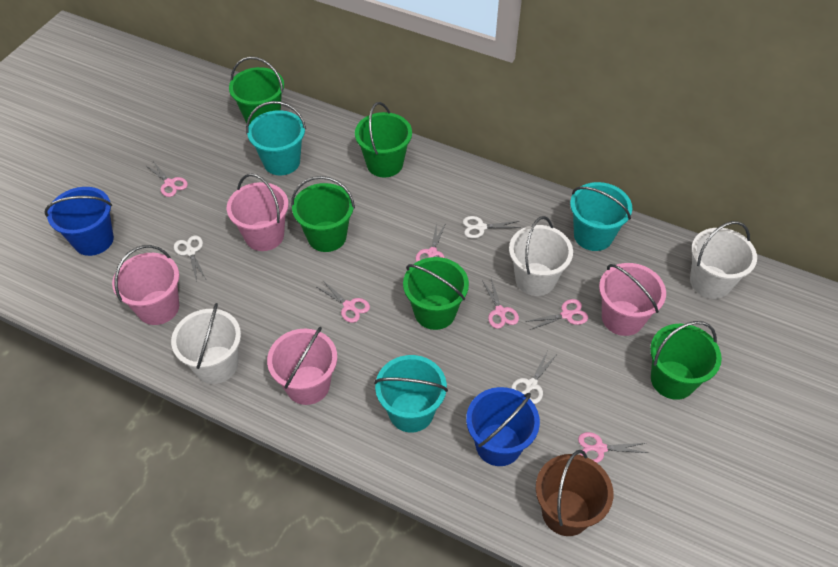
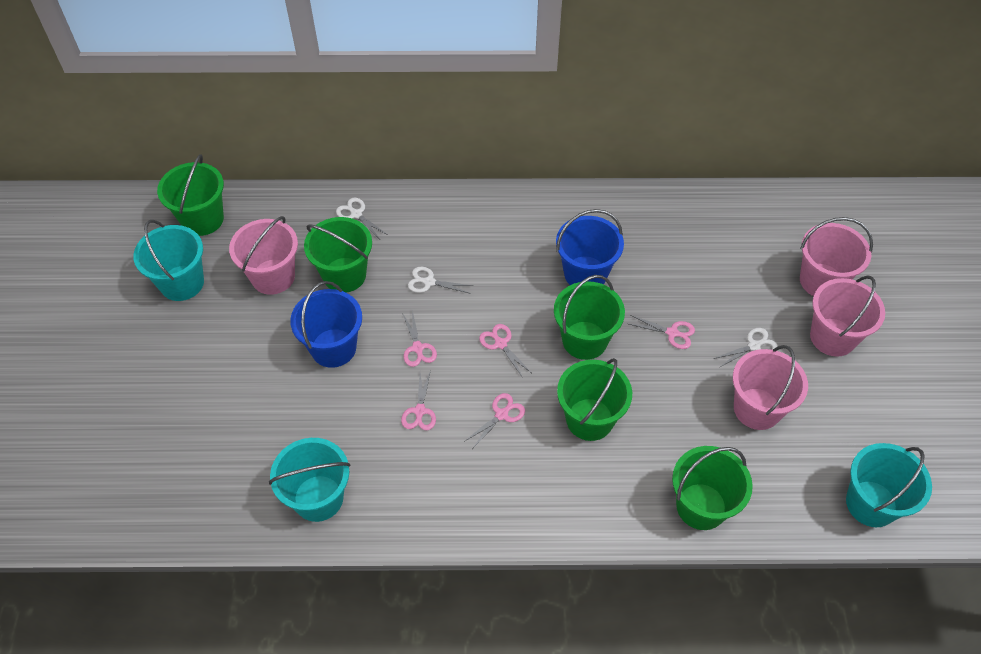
brown bucket: [536,450,613,536] = 1 -> none = 0
pink scissors: [145,160,188,197] [317,281,370,323] [415,223,446,262] [482,278,519,329] [526,299,588,330] [578,432,648,463] = 6 -> [401,370,436,430] [403,310,437,367] [465,393,525,448] [479,324,531,378] [629,315,695,349] = 5
white bucket: [171,303,241,384] [509,216,573,296] [690,221,757,299] = 3 -> none = 0

